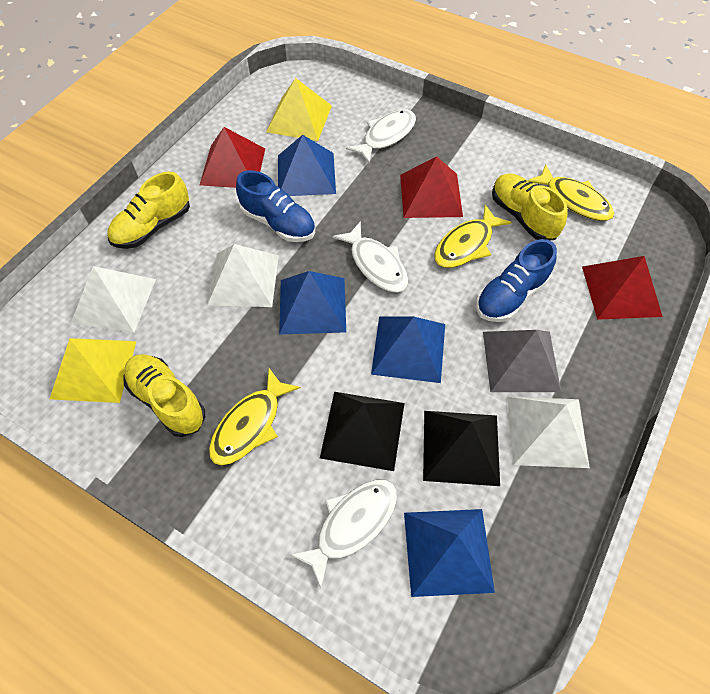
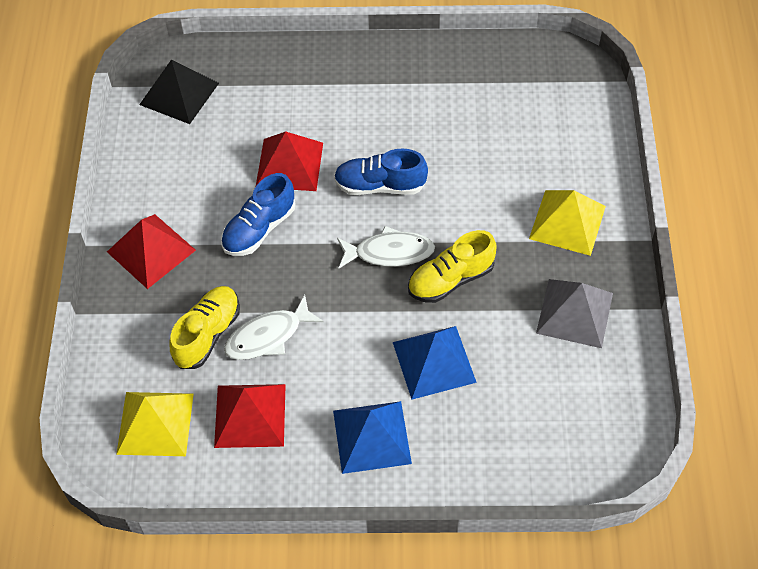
black pyramid: [320,392,404,471] [423,411,500,486] = 2 -> [139,59,219,124] = 1
blue pyramid: [278,135,336,196] [279,271,346,335] [371,316,445,383] [404,509,495,597] = 4 -> [333,401,412,474] [393,326,477,400] = 2
white fish: [289,480,397,588] [332,221,408,293] [346,109,416,163] = 3 -> [224,295,323,360] [337,226,435,268] = 2
white pyramid: [71,266,156,333] [207,244,279,307] [507,397,590,468] = 3 -> none = 0
yellow fish: [209,368,301,466] [434,205,512,268] [527,164,614,221] = 3 -> none = 0
yellow shoe: [107,172,190,249] [124,354,205,437] [492,173,568,240] = 3 -> [169,286,240,369] [408,230,497,303] = 2

